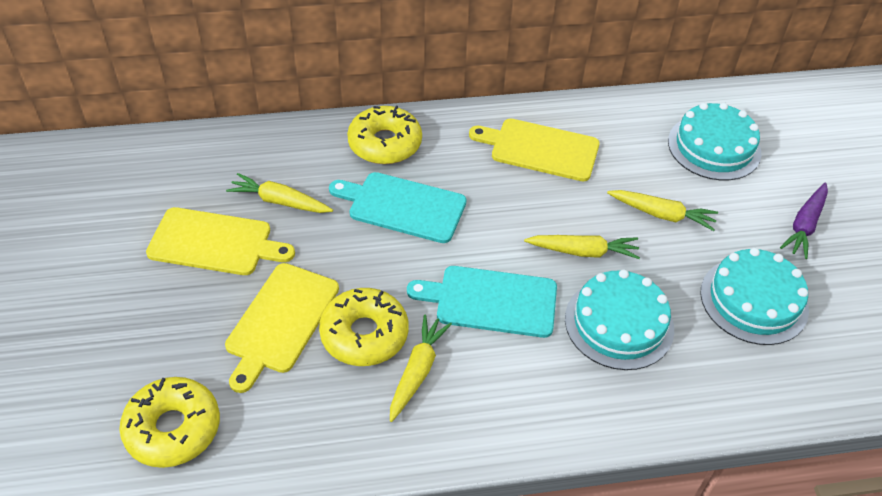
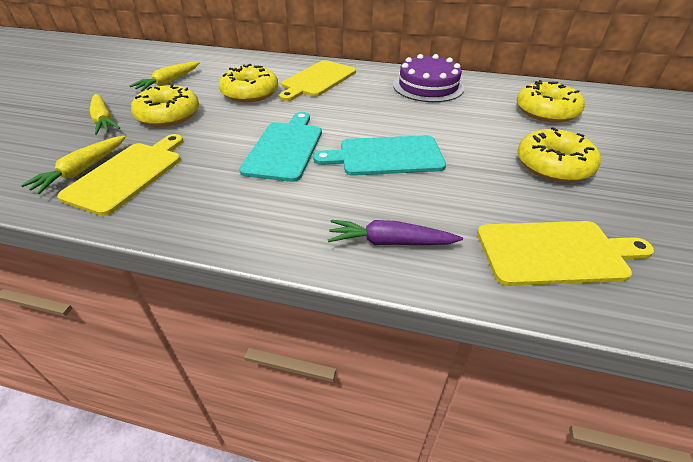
purple cake: none = 0 -> [393,54,464,102] = 1
turquoise cake: [565,269,674,370] [668,102,762,180] [700,248,809,345] = 3 -> none = 0
yellow carrot: [226,173,333,213] [390,314,452,422] [524,235,640,259] [607,190,718,231] = 4 -> [21,135,126,194] [90,94,120,135] [130,62,200,91] = 3
yellow donut: [119,377,220,468] [319,288,408,366] [347,106,422,164] = 3 -> [131,84,199,127] [219,64,278,102] [516,80,585,123] [517,127,601,182] = 4

